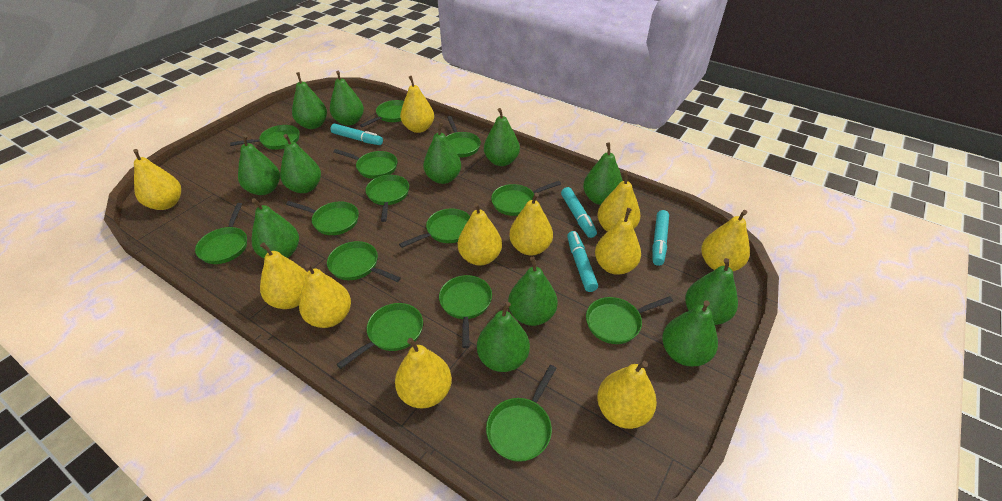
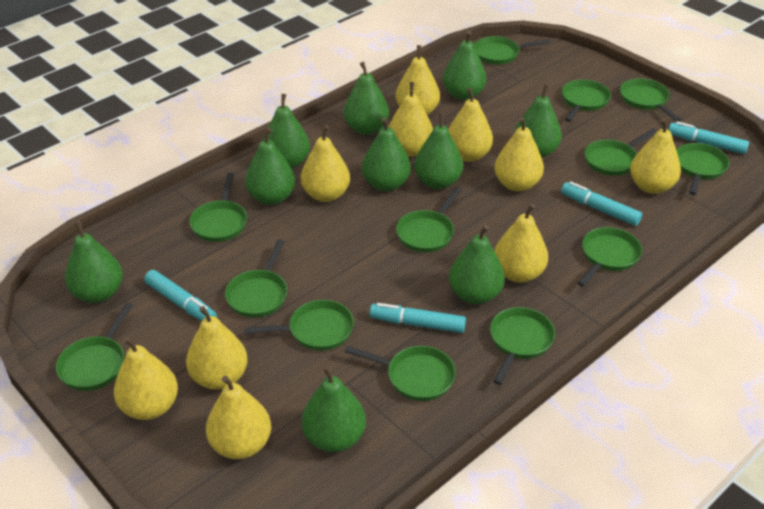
green pan: [195,203,247,264] [230,125,299,150] [286,201,359,235] [327,241,401,282] [333,149,398,179] [336,303,423,369] [360,100,404,127] [366,175,409,222] [399,209,471,248] [439,275,492,348] [446,116,481,157] [486,365,556,462] [491,181,561,216] [586,296,673,344] = 14 -> [56,303,133,391] [189,173,247,242] [225,239,287,318] [244,300,354,351] [345,346,456,401] [396,188,461,252] [474,36,550,64] [490,307,555,385] [562,79,611,122] [577,227,642,287] [585,129,657,176] [620,78,681,122] [676,143,729,195] = 13
green pear: [238,135,280,195] [252,198,299,258] [280,134,321,193] [292,72,327,129] [330,71,364,126] [423,123,461,184] [477,302,530,372] [484,108,520,166] [508,257,558,326] [583,142,623,205] [662,300,718,367] [685,258,738,325] = 12 -> [65,221,123,303] [245,128,295,205] [263,94,310,169] [302,365,366,452] [344,62,389,135] [362,117,411,191] [414,113,463,189] [443,31,486,100] [449,225,505,304] [515,84,562,158] = 10
yellow pear: [133,149,181,210] [260,242,307,309] [299,264,351,328] [395,338,452,408] [400,76,434,133] [458,203,502,266] [509,193,553,255] [595,208,641,275] [597,171,641,231] [597,361,657,429] [701,210,750,271] = 11 -> [114,337,178,420] [186,306,248,390] [206,376,271,459] [301,125,350,202] [389,82,433,157] [396,45,440,115] [448,88,493,162] [494,117,544,192] [494,204,548,283] [630,118,681,194] = 10

